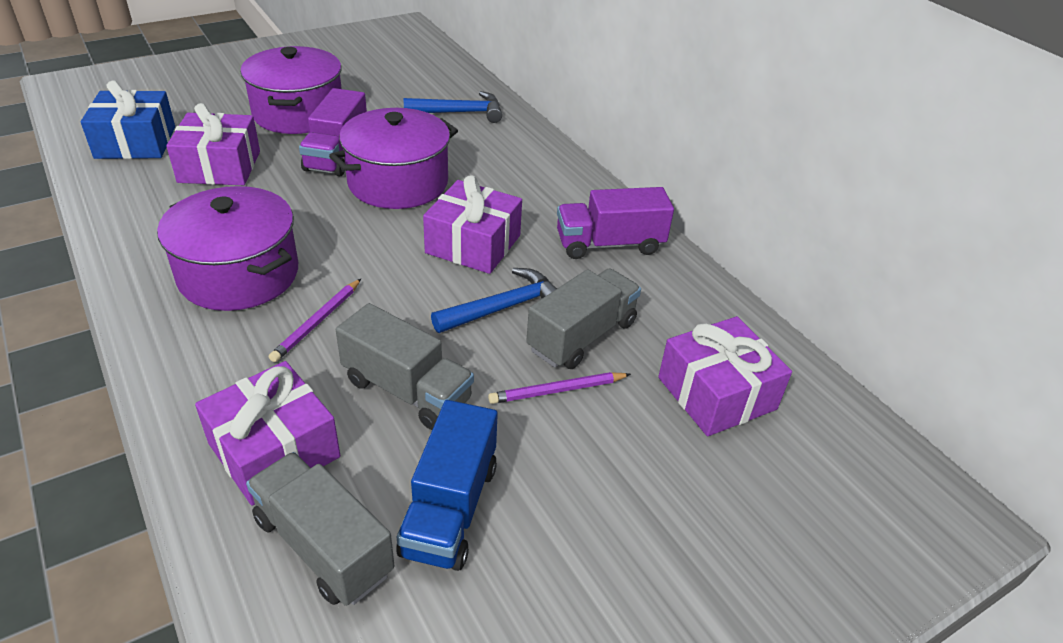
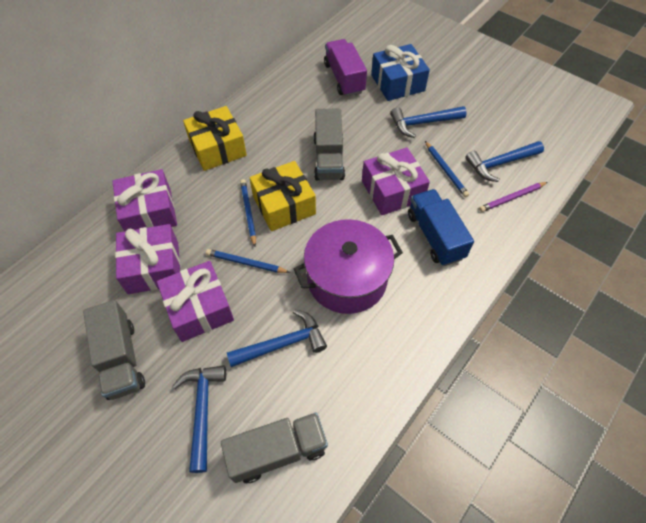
blue hammer: [404,91,502,123] [431,268,557,333] = 2 -> [173,365,226,473] [227,310,327,367] [390,106,467,138] [465,141,544,182] = 4
blue pencil: none = 0 -> [206,249,290,273] [240,179,256,247] [425,141,469,198] = 3
purple pencil: [269,279,361,362] [488,372,631,404] = 2 -> [479,182,548,212] = 1
purple pot: [157,186,298,311] [240,46,342,134] [329,108,458,209] = 3 -> [294,219,403,314] = 1
purple truck: [299,88,367,176] [557,187,674,259] = 2 -> [324,39,367,97] = 1
yellow gift: none = 0 -> [183,106,247,171] [250,161,316,231] = 2

